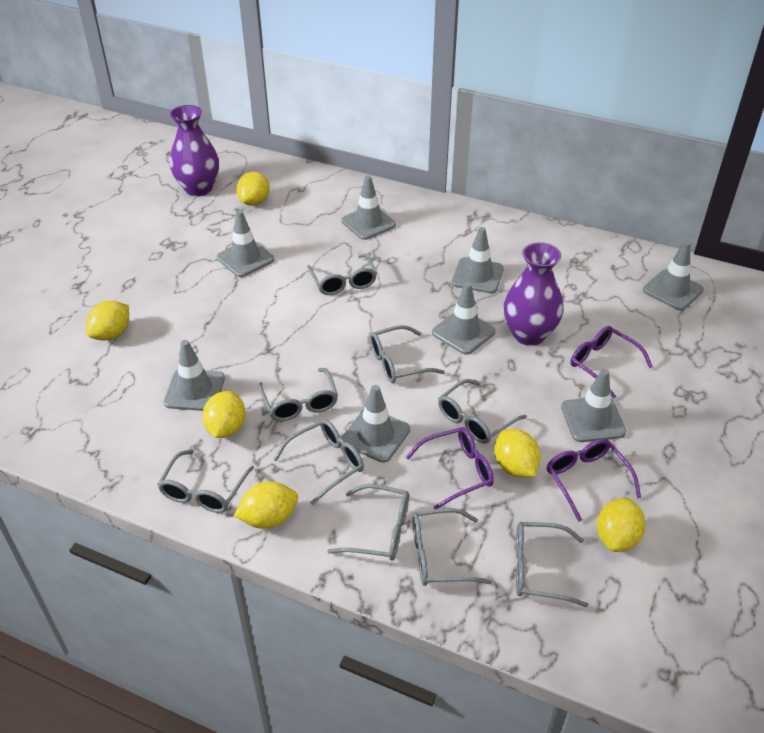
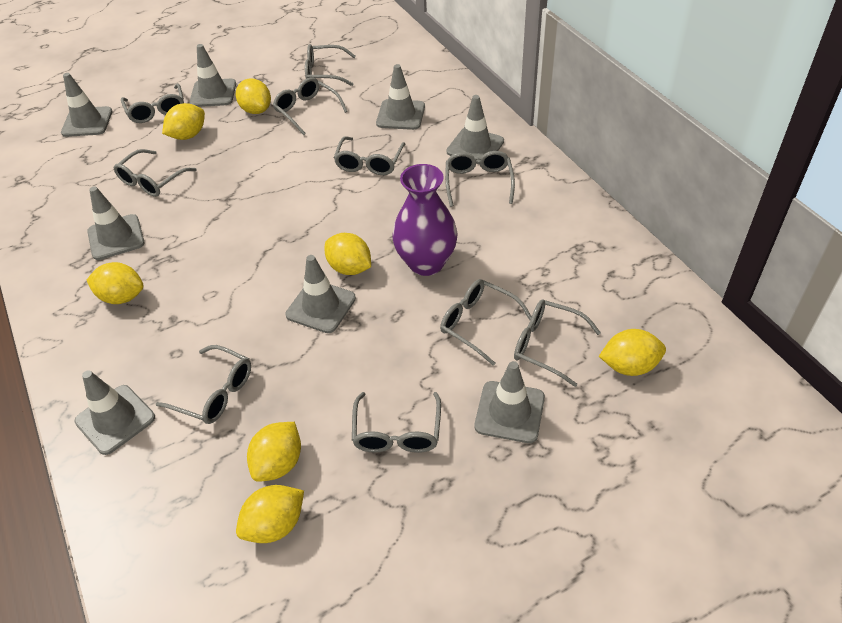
grey glasses: [157,449,254,513] [258,368,338,421] [273,419,364,505] [307,254,377,295] [327,484,409,561] [370,325,445,383] [412,508,492,586] [438,379,527,444] [516,522,588,607] = 9 -> [114,149,196,197] [121,83,184,123] [156,345,251,424] [273,78,348,135] [305,44,356,86] [334,137,405,175] [352,392,441,453] [440,279,532,366] [445,151,515,207] [514,300,601,387] = 10
purple glasses: [406,427,494,509] [547,439,641,522] [570,326,653,399] = 3 -> none = 0
purple vase: [170,105,219,197] [504,242,563,346] = 2 -> [392,164,458,276] = 1
yellow lemon: [86,301,129,341] [202,391,246,438] [234,482,298,529] [236,171,270,206] [494,429,541,477] [597,498,646,552] = 6 -> [87,262,144,304] [162,103,205,140] [236,79,271,114] [236,485,304,543] [247,422,301,482] [325,233,371,275] [599,329,666,376] = 7

